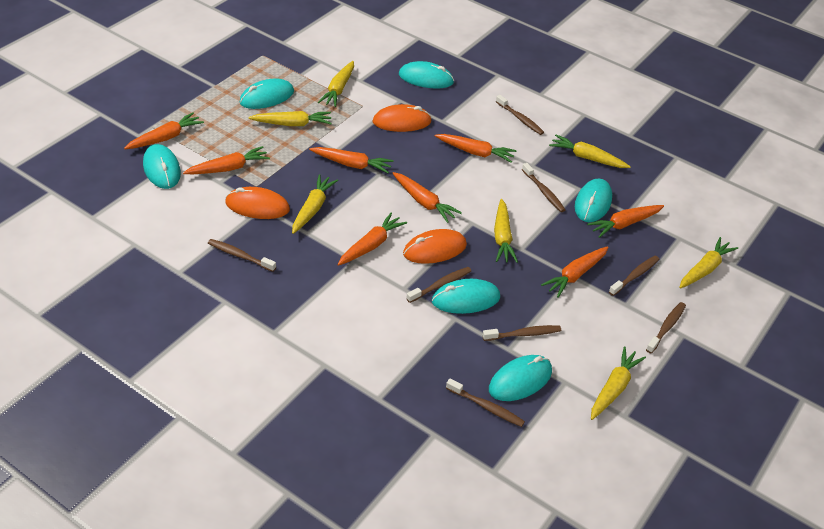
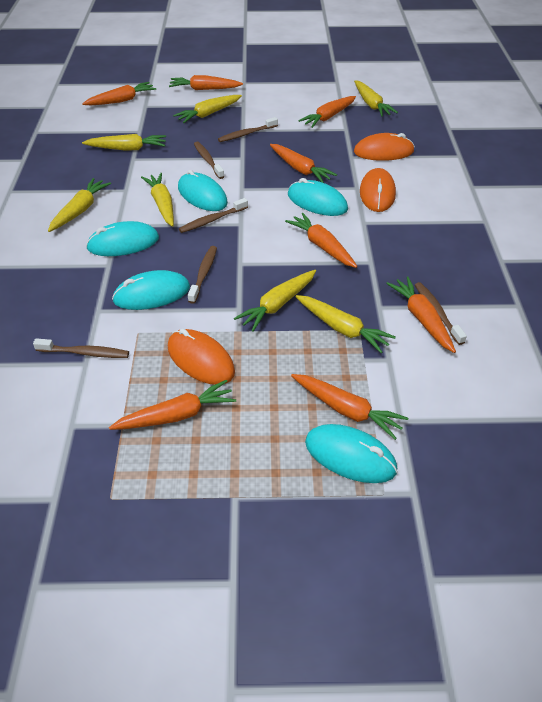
brown toothbrush: [208,239,276,272] [406,267,471,303] [446,379,525,427] [482,325,561,341] [496,95,544,135] [522,163,566,212] [609,256,659,296] [646,302,686,354] = 8 -> [33,338,129,358] [179,198,248,233] [188,246,217,304] [194,142,225,179] [218,117,278,142] [415,282,467,345] = 6
turquoise mouse: [143,144,181,189] [240,78,294,109] [399,61,454,89] [432,279,500,314] [489,355,552,401] [575,179,612,222] = 6 -> [86,221,159,256] [112,270,190,310] [178,170,228,211] [288,178,348,216] [305,424,398,483] = 5

